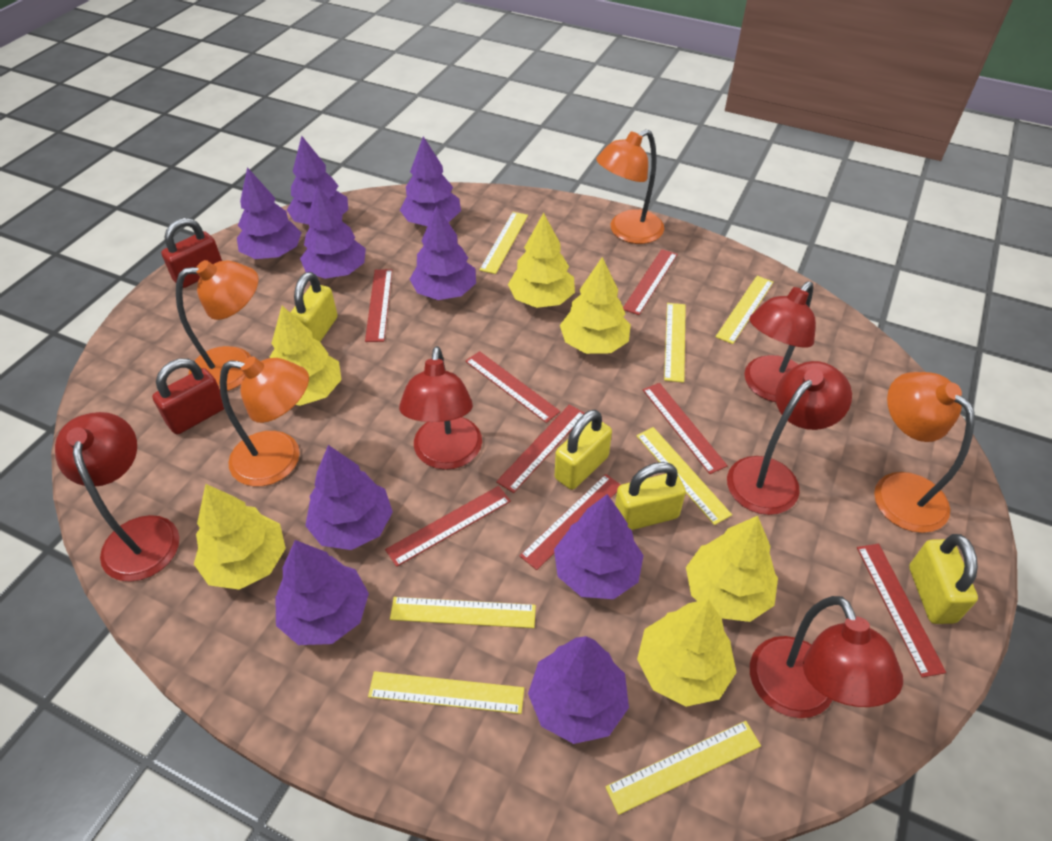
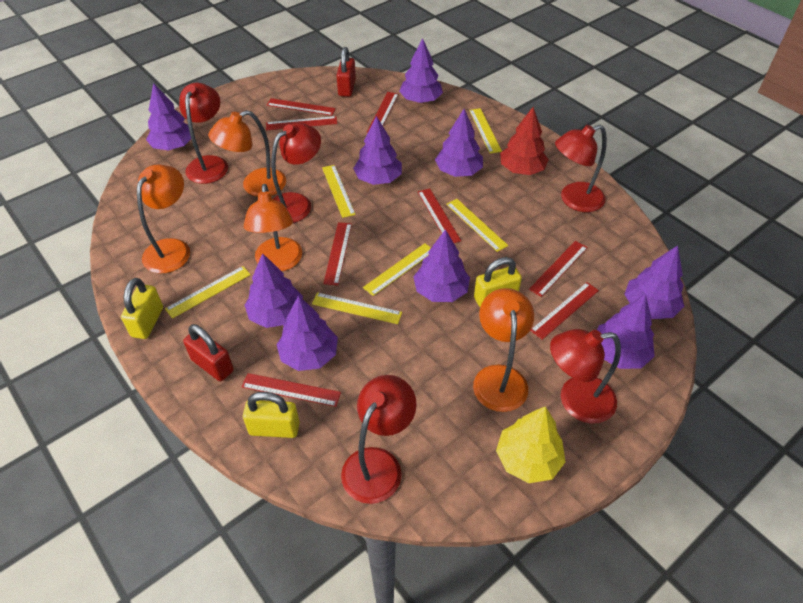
red tree: none = 0 -> [500,107,549,175] = 1
yellow padlock: [290,272,338,342] [555,410,612,490] [615,462,686,530] [909,534,978,624] = 4 -> [121,278,163,339] [243,392,300,438] [474,257,522,307] = 3
yellow ruler: [368,671,524,714] [390,597,536,628] [479,212,528,274] [605,721,761,815] [637,427,732,525] [664,303,686,383] [716,276,773,344] = 7 -> [165,266,251,319] [312,292,402,324] [322,165,355,218] [363,243,431,296] [446,199,508,252] [469,108,502,154] = 6
yellow tree: [194,484,286,590] [270,306,342,406] [508,213,575,308] [560,257,631,354] [637,599,737,707] [686,516,778,622] = 6 -> [496,406,566,483] = 1

